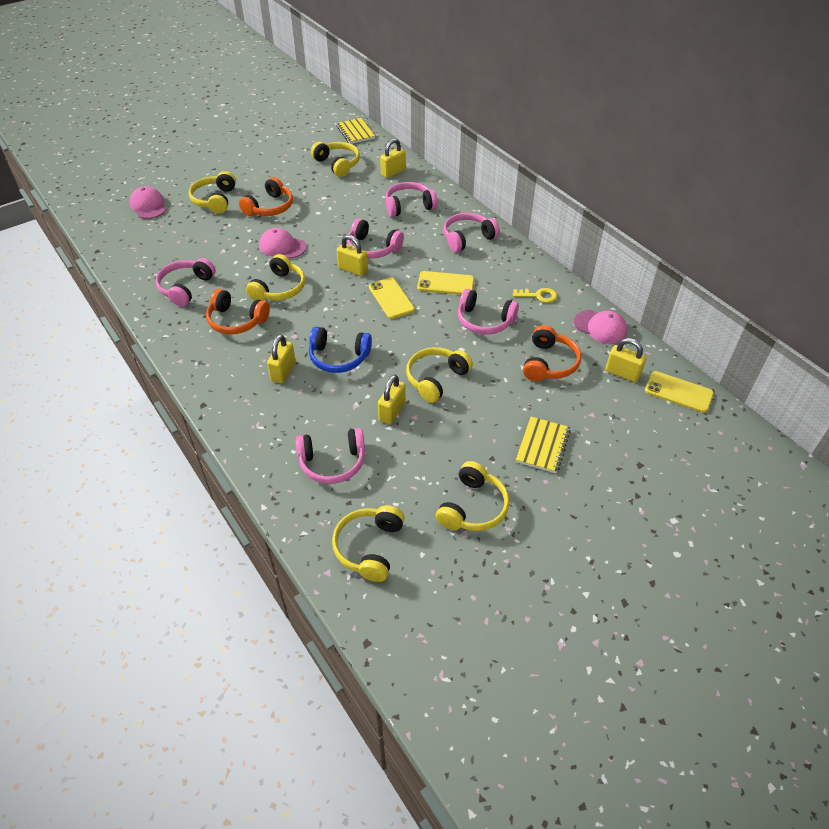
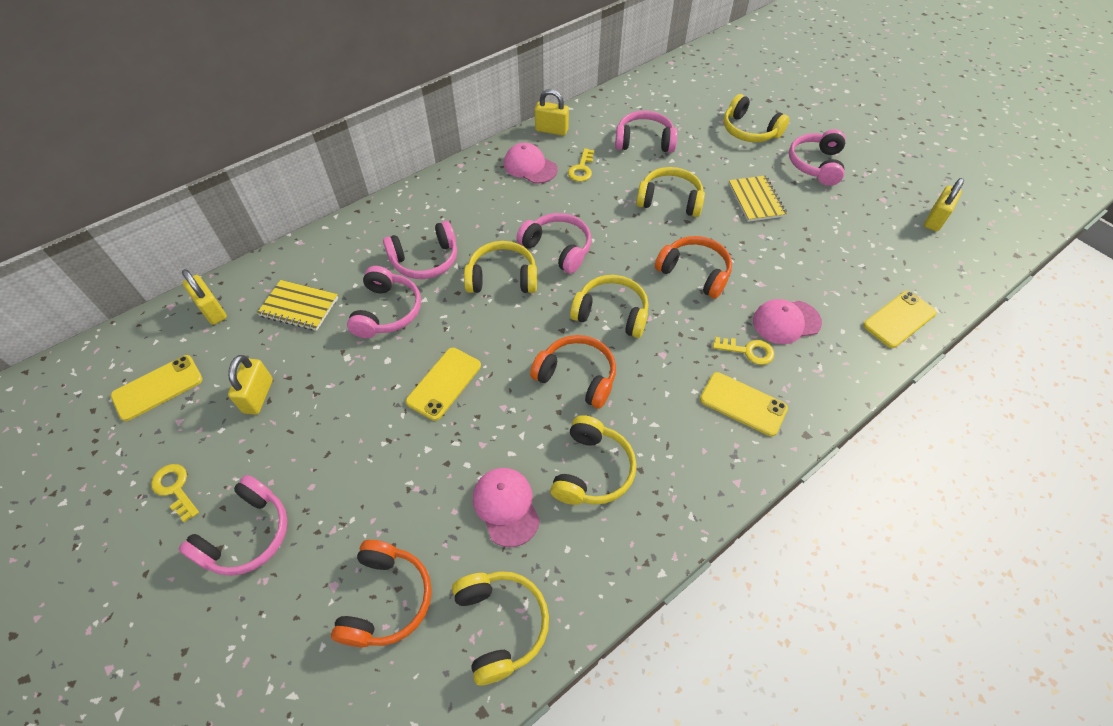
blue headphones: [309,327,372,373] = 1 -> none = 0
yellow key: [513,288,557,303] = 1 -> [151,464,199,522] [568,148,594,182] [713,337,775,365] = 3
yellow padlock: [267,334,296,383] [337,235,368,276] [378,374,406,424] [380,139,406,178] [606,338,646,382] = 5 -> [182,269,227,325] [228,355,273,415] [535,89,569,136] [924,178,964,232] = 4
yellow phone: [369,278,415,319] [417,271,474,295] [645,371,714,413] = 3 -> [111,355,203,421] [406,348,481,421] [700,372,788,436] [863,291,937,348] = 4

